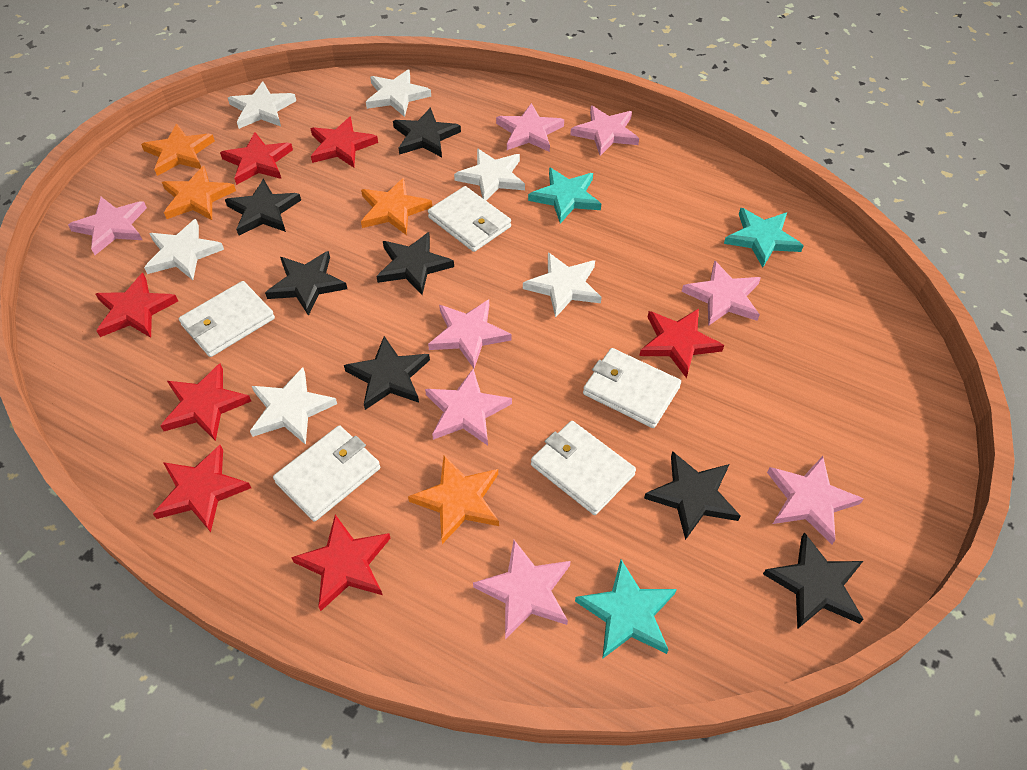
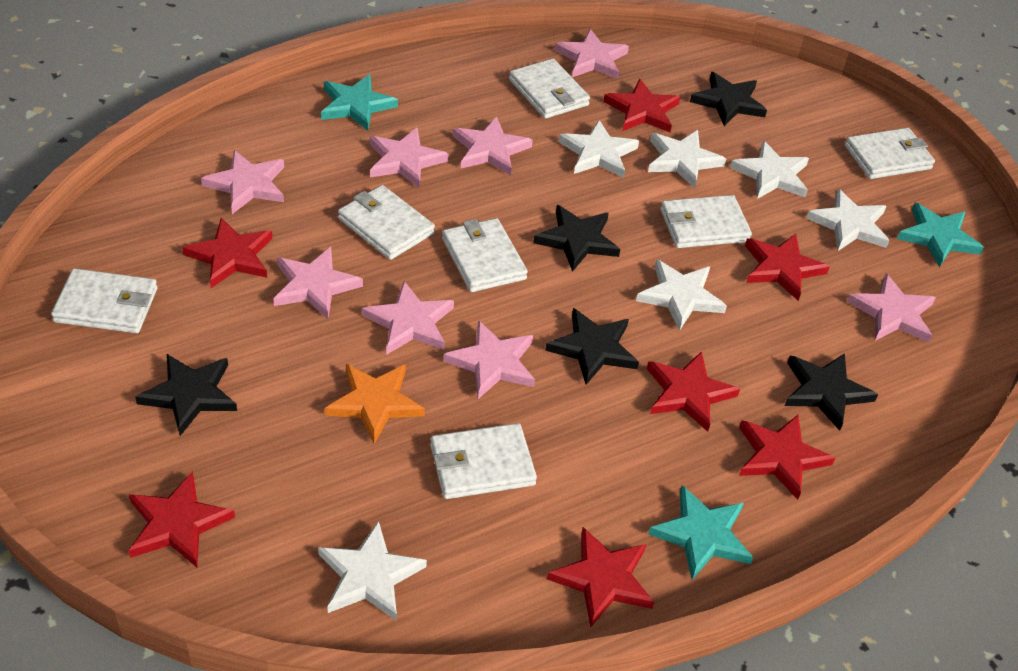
black star: [225,179,301,235] [265,251,347,316] [344,336,430,410] [376,232,454,295] [393,107,461,157] [644,451,741,540] [763,532,864,629] = 7 -> [135,354,237,436] [533,205,620,272] [545,308,639,385] [690,72,767,126] [785,353,878,431] = 5
orange star: [141,124,215,176] [162,166,236,220] [361,178,432,235] [408,455,499,544] = 4 -> [325,364,425,444] = 1
white wallet: [179,281,275,357] [273,425,380,522] [428,186,511,252] [531,421,636,515] [583,348,681,428] = 5 -> [51,268,157,333] [338,185,435,260] [430,423,537,499] [442,218,528,292] [509,58,590,119] [660,195,752,248] [845,128,935,179] = 7

